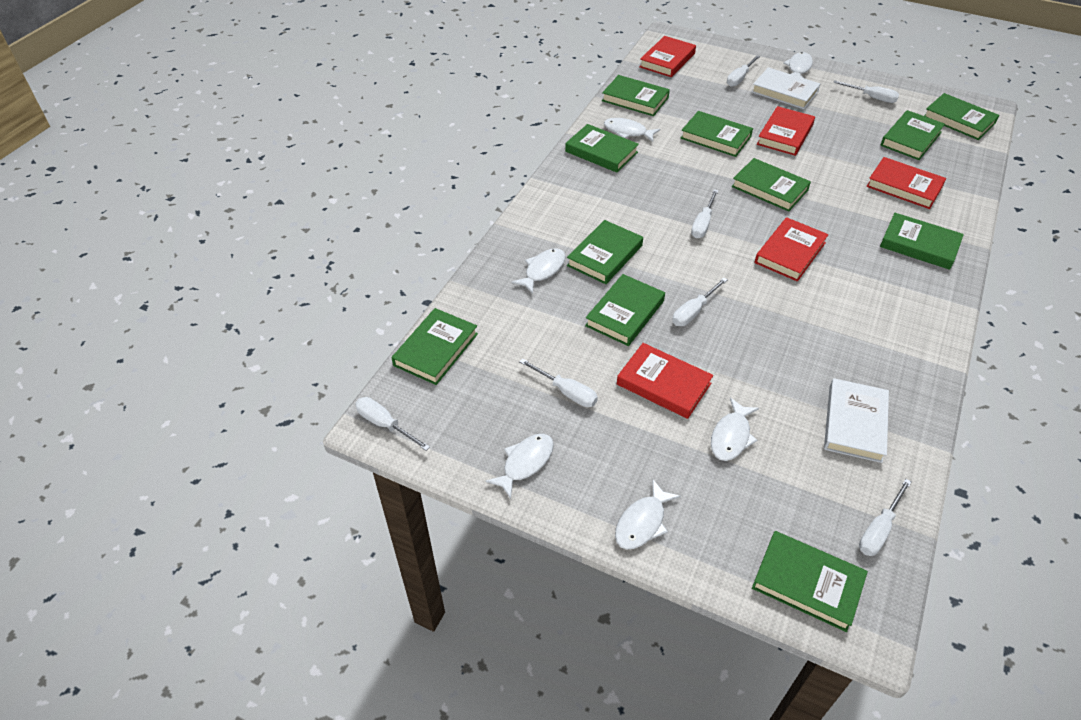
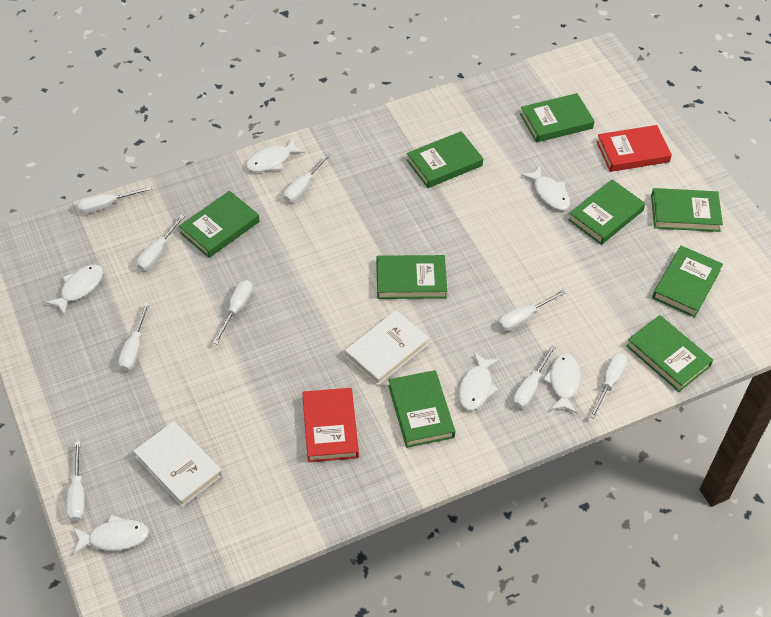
green book: [391,308,478,385] [565,124,639,172] [567,220,643,284] [585,274,665,346] [602,75,670,116] [681,111,753,157] [732,158,811,212] [752,531,868,632] [880,213,964,270] [881,110,945,160] [924,93,999,140] = 11 -> [179,191,260,258] [376,255,447,299] [388,370,455,448] [407,131,483,188] [520,93,595,143] [568,179,646,245] [626,315,713,392] [651,188,723,232] [652,246,723,318] = 9
red book: [617,343,713,419] [639,36,696,77] [755,217,829,281] [757,106,815,156] [866,157,946,209] = 5 -> [302,388,359,462] [596,125,672,172] = 2
white screwdriver: [355,397,430,451] [520,358,598,407] [672,277,727,326] [691,189,718,238] [727,55,760,87] [833,80,899,103] [859,479,911,556] = 7 -> [66,441,85,522] [77,186,152,214] [118,302,150,371] [137,214,185,271] [213,280,253,344] [284,153,331,203] [498,290,565,331] [513,345,556,409] [589,353,627,419] = 9

